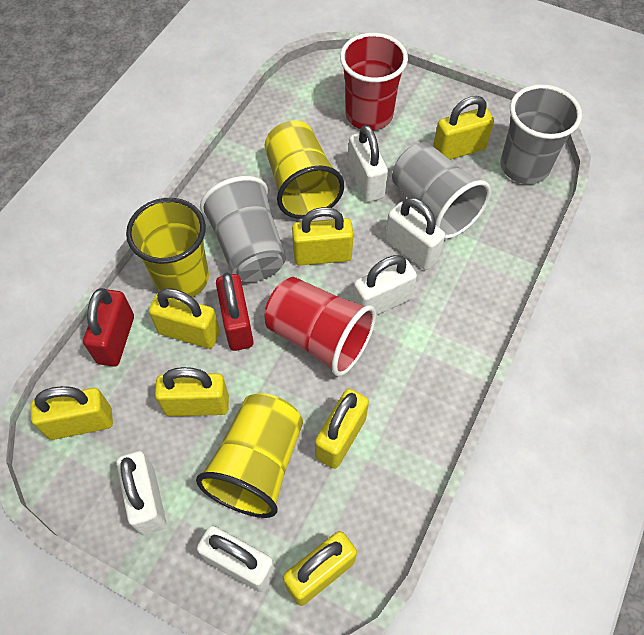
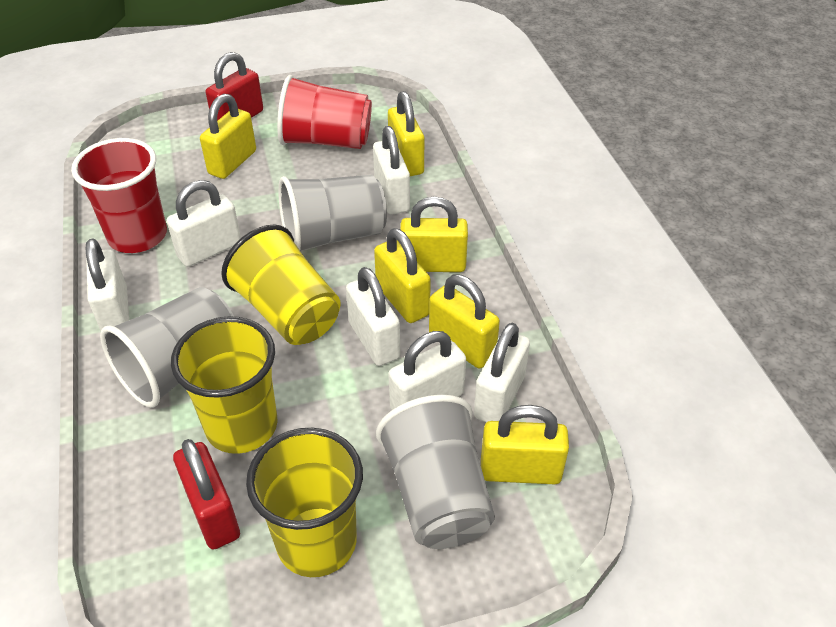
white padlock: [116,451,166,535] [197,526,276,592] [348,125,388,202] [353,255,417,315] [385,197,445,270] = 5 -> [86,239,129,331] [167,180,241,267] [346,267,400,366] [373,126,410,215] [388,331,466,410] [474,323,530,422] = 6
yellow padlock: [30,386,113,440] [149,288,220,349] [155,367,229,416] [283,531,357,606] [292,207,353,265] [315,389,369,469] [433,96,494,160] = 7 -> [200,94,256,179] [374,228,431,323] [388,91,424,176] [400,196,468,272] [429,275,500,369] [481,405,569,484] = 6

